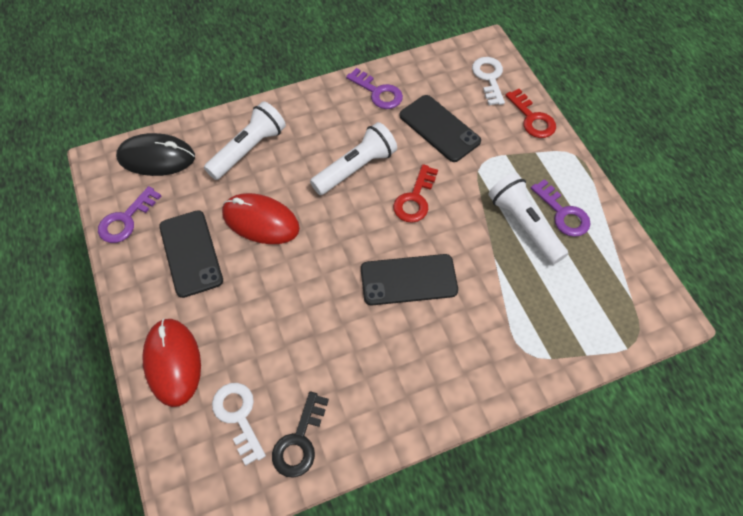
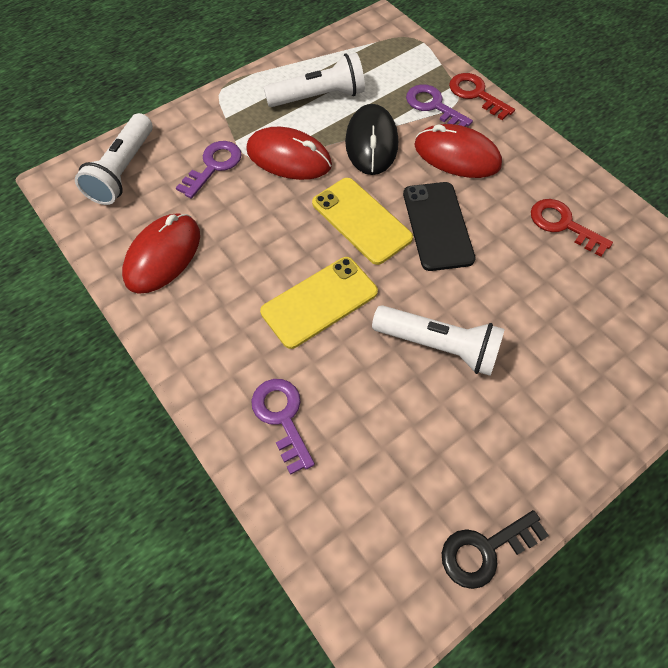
black phone: [159,210,223,298] [361,254,458,305] [400,95,481,162] = 3 -> [403,182,476,271] = 1
red mouse: [142,319,201,407] [222,193,300,244] = 2 -> [122,213,200,294] [246,127,332,180] [414,124,502,178] = 3
white key: [212,383,266,466] [472,57,505,105] = 2 -> none = 0
yellow phone: none = 0 -> [260,257,378,349] [312,178,413,265] = 2

